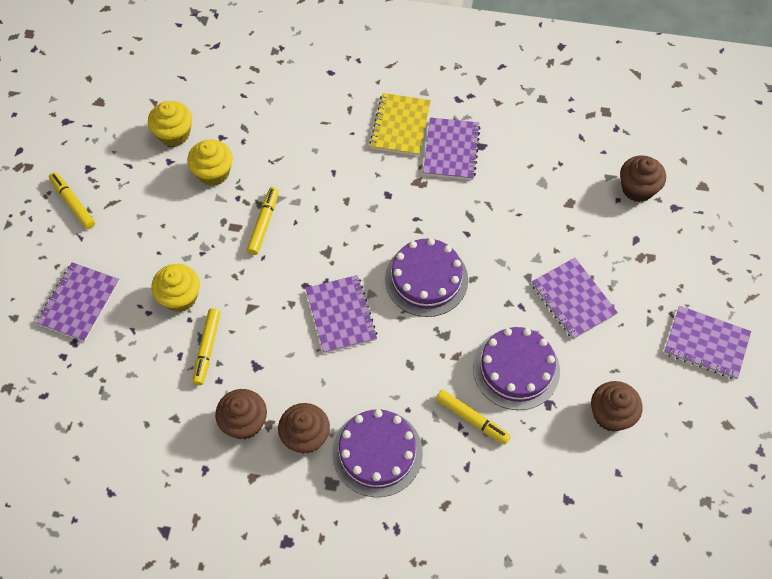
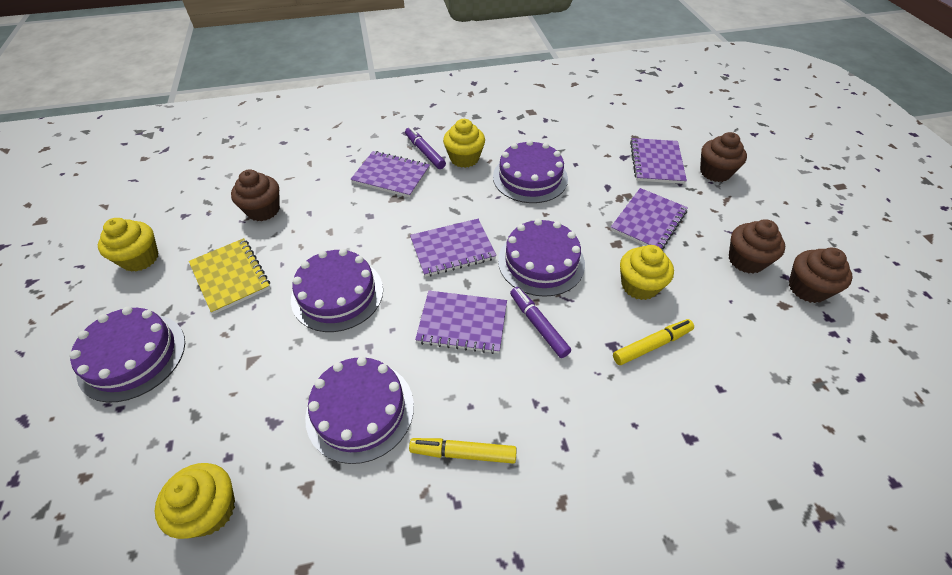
purple cake: [332,409,423,497] [385,238,468,317] [473,327,560,410] = 3 -> [69,307,185,403] [291,249,383,332] [305,357,414,464] [493,140,568,203] [498,219,585,297] = 5
purple marker: none = 0 -> [405,127,446,169] [510,287,571,358] = 2
yellow cupcake: [148,101,192,147] [151,264,200,312] [187,139,233,186] = 3 -> [98,218,159,272] [155,463,235,539] [443,119,485,168] [620,245,674,300] = 4
yellow marker: [49,172,95,229] [193,308,220,385] [247,187,279,255] [436,390,511,444] = 4 -> [409,438,517,464] [613,319,694,365] = 2

